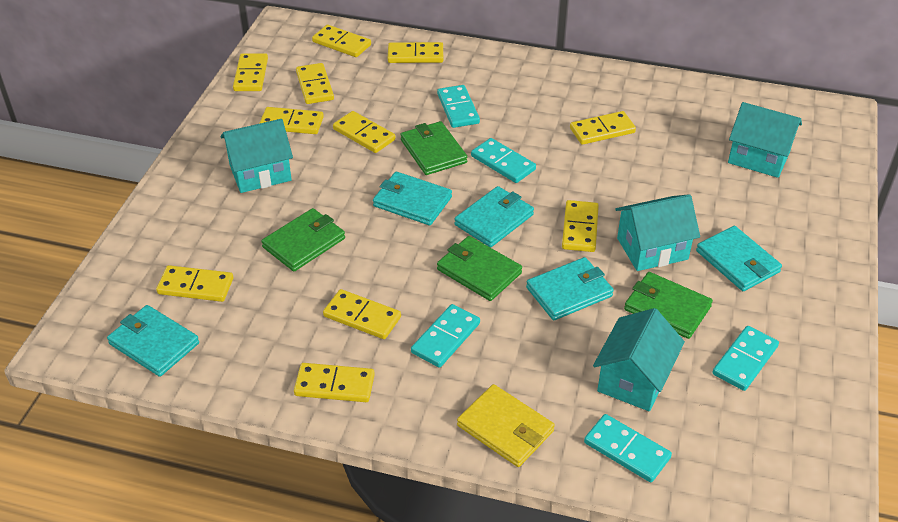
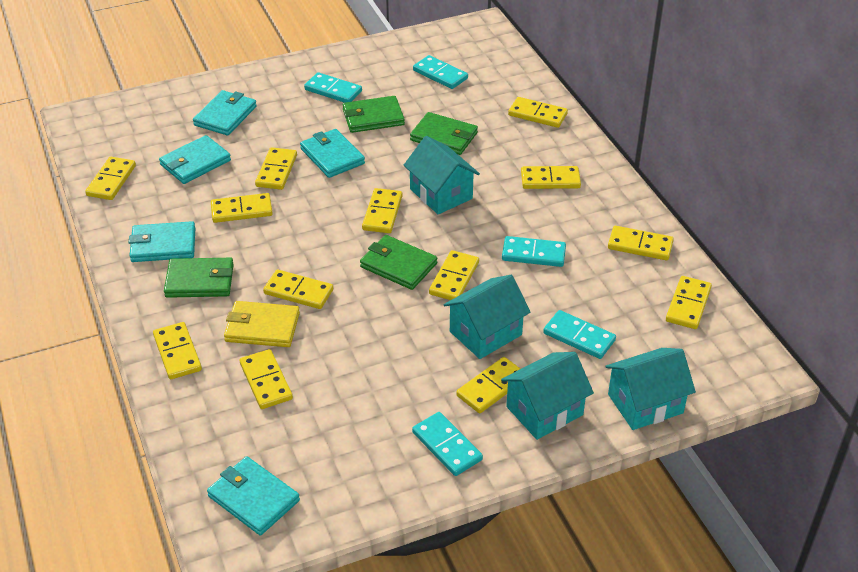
yellow domino: [156,265,233,302] [233,53,268,91] [259,107,324,134] [294,363,375,402] [296,63,334,104] [312,25,371,57] [323,289,401,339] [333,111,395,153] [388,42,443,63] [562,200,599,252] [570,111,636,145] = 11 -> [85,157,136,200] [153,322,202,379] [211,193,273,223] [240,349,293,409] [255,147,297,190] [263,270,333,309] [362,188,402,233] [429,250,479,300] [456,357,521,413] [508,97,568,128] [521,166,581,189] [608,226,674,260] [666,276,712,329] = 13

